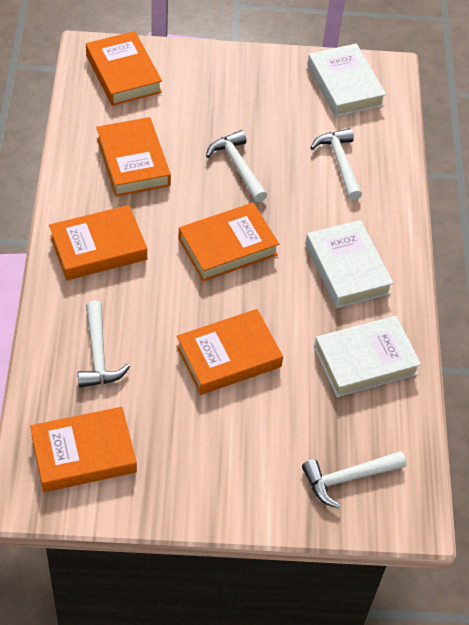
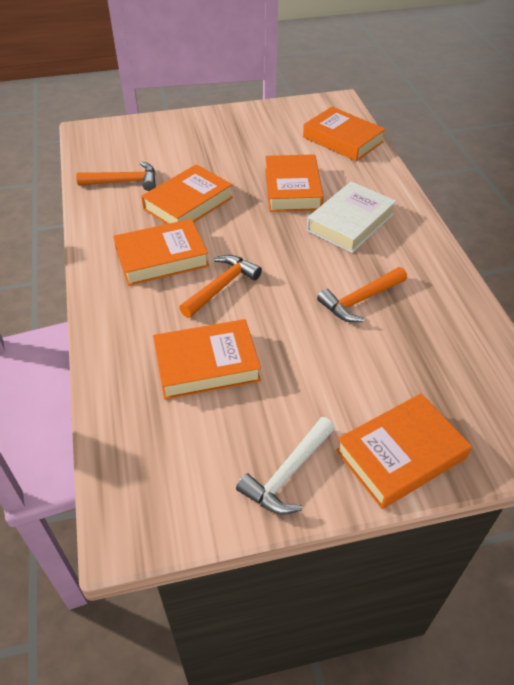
orange hammer: none = 0 -> [76,161,156,191] [179,255,262,318] [317,267,407,322] = 3
white book: [305,220,394,308] [307,43,386,117] [314,316,421,397] = 3 -> [307,181,396,253] = 1
white hammer: [78,300,130,387] [206,130,267,202] [302,451,406,508] [310,128,362,200] = 4 -> [236,417,335,514] = 1

